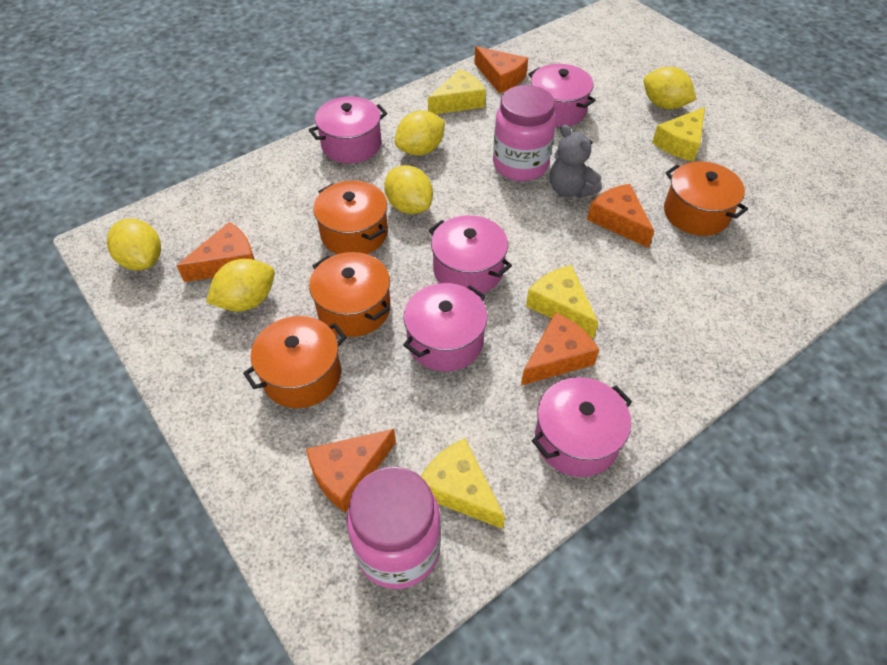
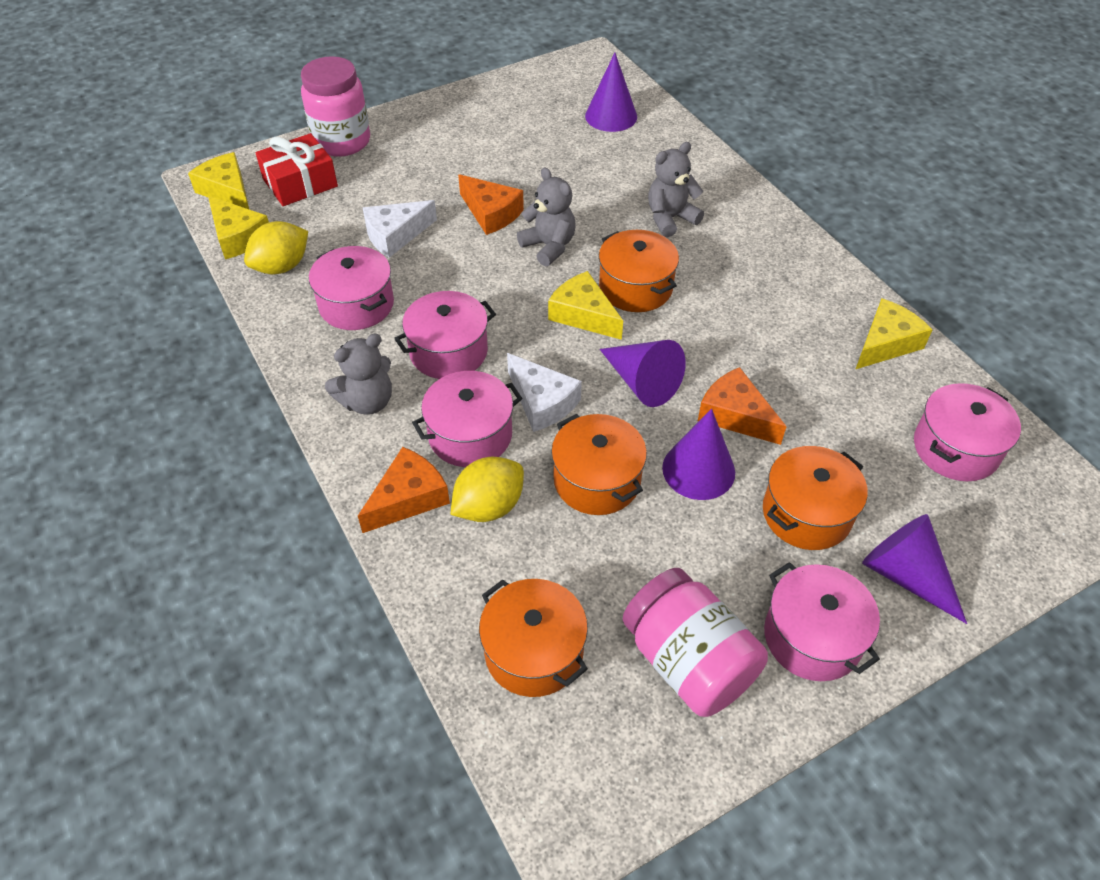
grey teddy bear: [550,125,602,198] = 1 -> [325,334,392,415] [517,168,576,267] [648,142,704,237] = 3
orange cheese: [176,222,255,282] [306,429,396,513] [474,46,528,93] [521,312,599,385] [587,184,654,248] = 5 -> [358,447,450,533] [458,174,524,235] [698,367,787,445] = 3
purple cone: none = 0 -> [585,53,637,132] [600,340,686,407] [662,409,735,500] [862,514,967,624] = 4
red gift: none = 0 -> [255,133,338,206] = 1
white cheese: none = 0 -> [363,200,437,258] [507,353,582,432] = 2
yellow lemon: [107,218,161,271] [206,259,275,311] [384,165,433,214] [395,111,445,156] [644,67,696,109] = 5 -> [244,221,308,274] [451,456,524,522] = 2

